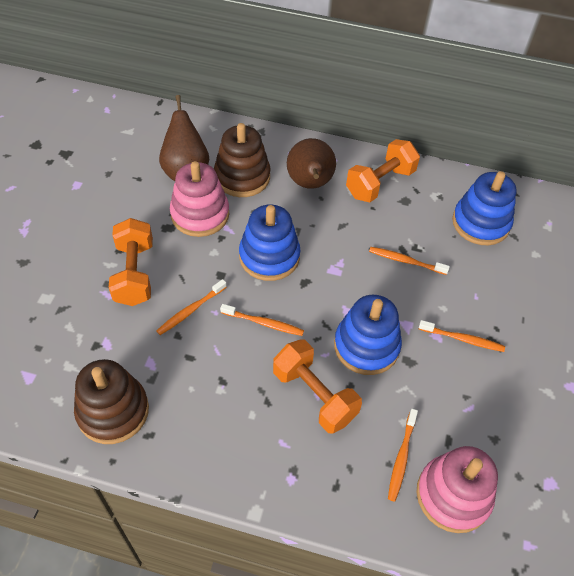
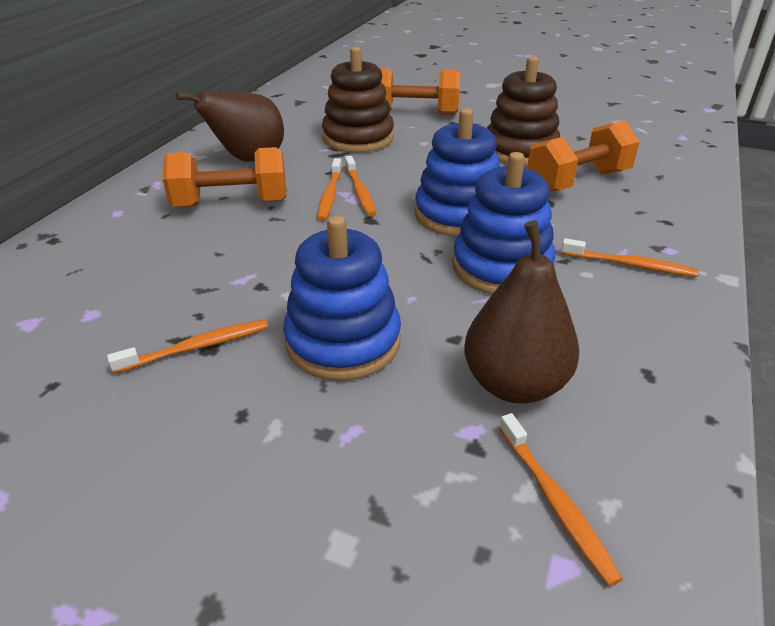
pink stacking toy: [170,161,229,237] [416,446,498,533] = 2 -> none = 0

